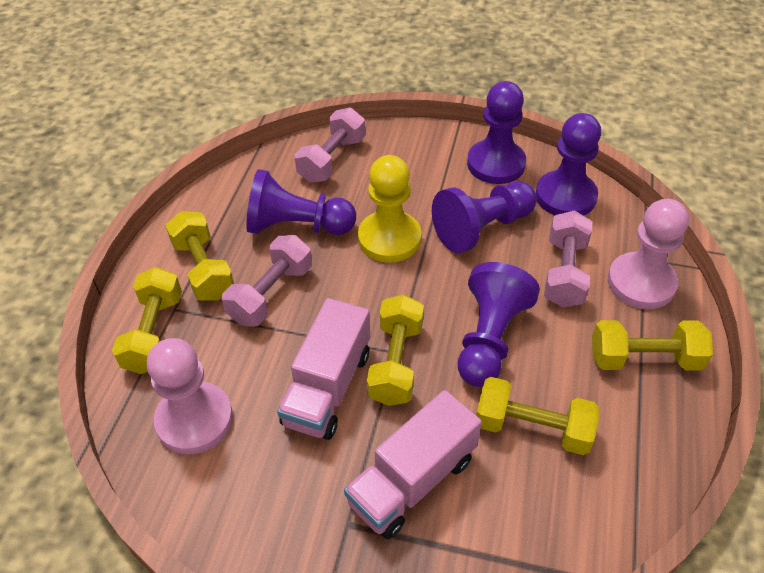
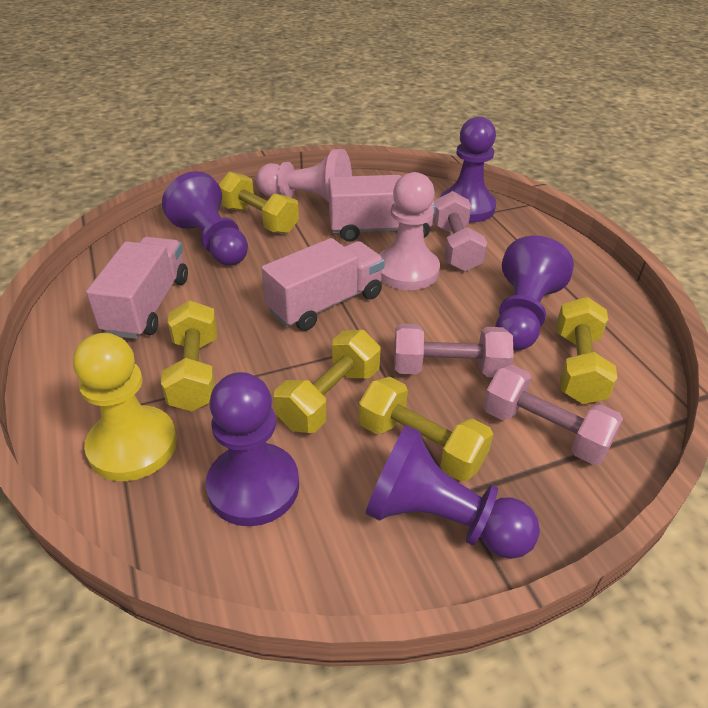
pink truck: [277,298,370,440] [344,390,482,539] = 2 -> [86,237,188,339] [261,238,385,331] [329,175,436,242] = 3

